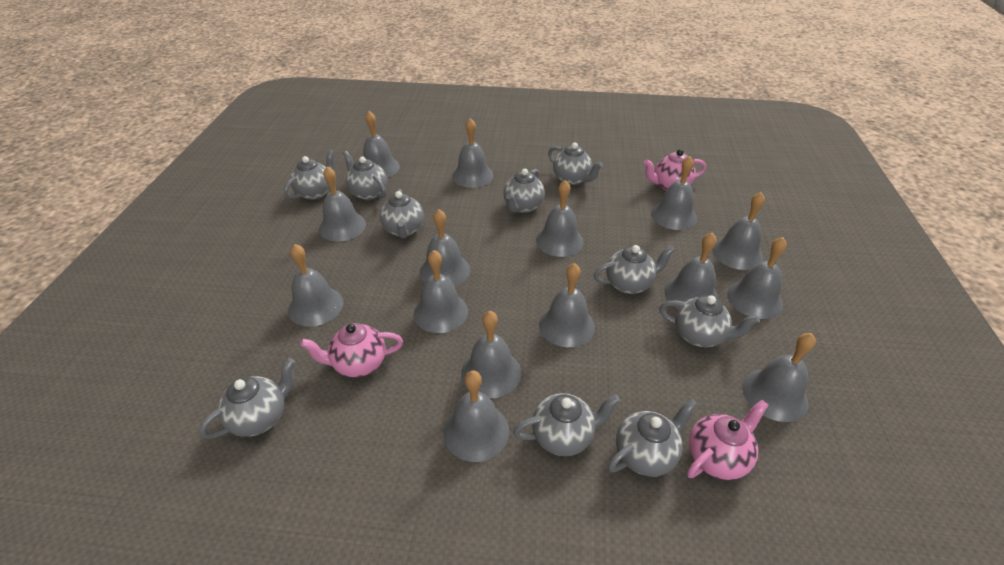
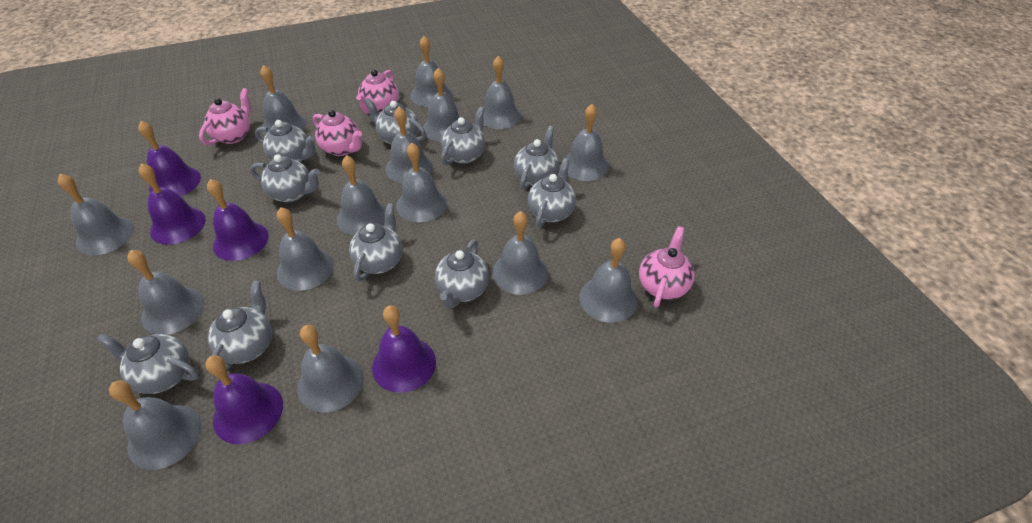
pink teapot: [300,323,403,378] [644,149,706,191] [687,400,769,480] = 3 -> [199,88,251,145] [313,110,362,156] [356,70,399,114] [639,226,695,308] = 4
purple bell: none = 0 -> [138,121,201,196] [138,163,206,245] [205,355,283,444] [207,179,269,261] [372,305,436,393] = 5

